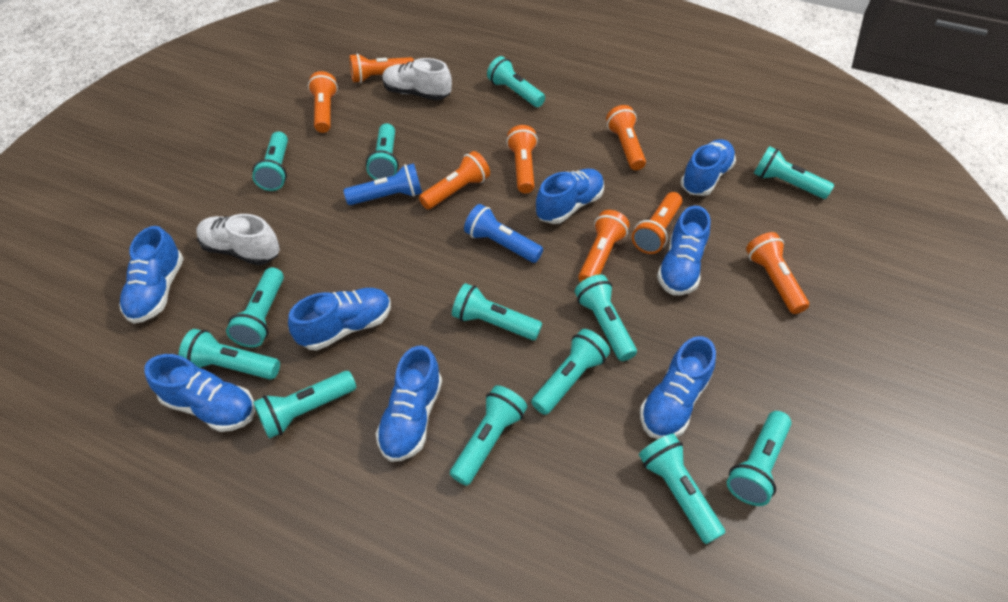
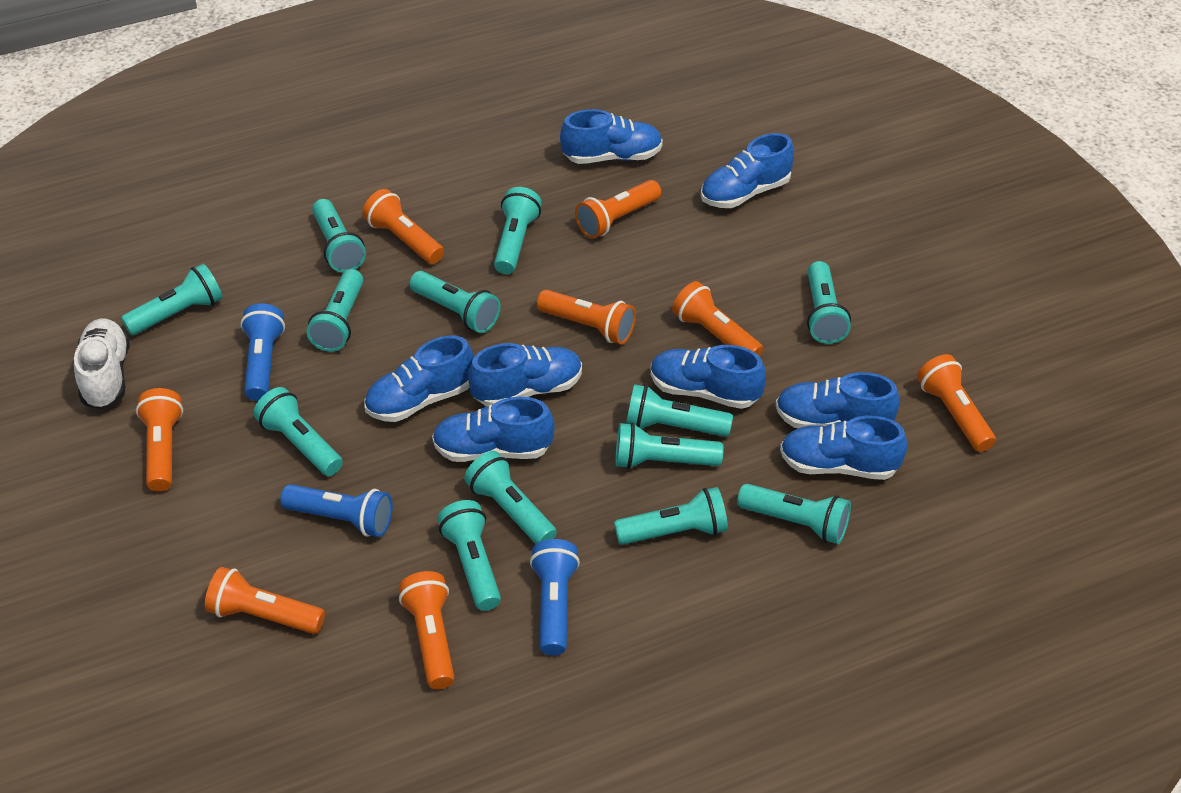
blue flashlight: [343,163,422,205] [464,204,543,263] = 2 -> [240,303,285,401] [280,484,393,537] [530,539,580,656] = 3
white shoe: [196,214,280,265] [382,58,452,100] = 2 -> [74,318,130,409] = 1

